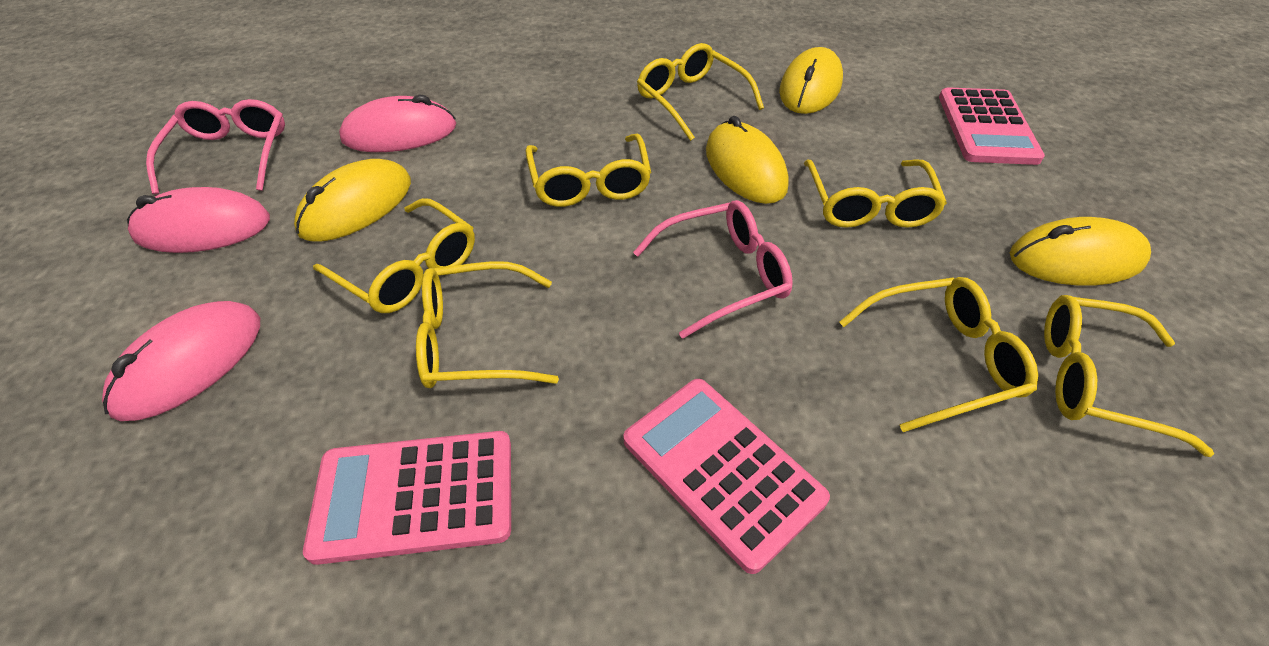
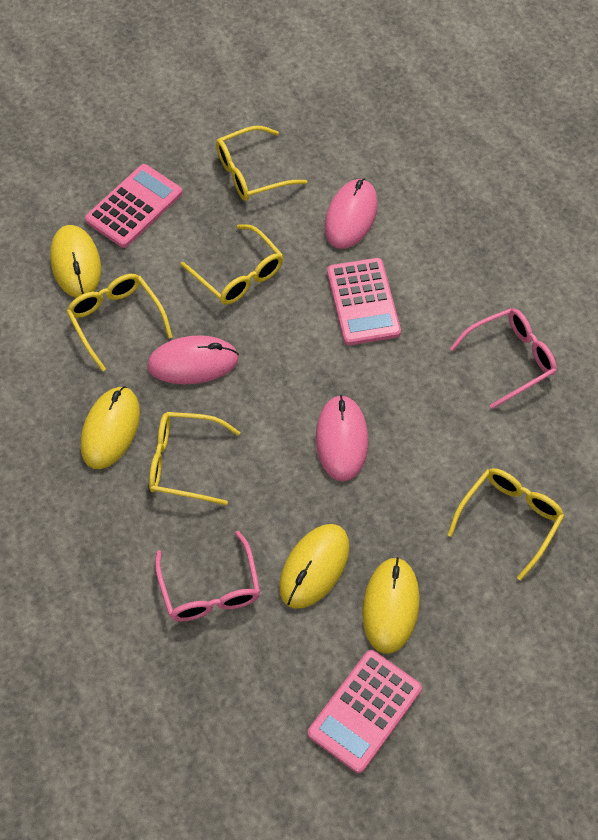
yellow glasses: [313,198,475,313] [416,261,559,388] [525,134,651,207] [637,43,764,141] [804,160,947,228] [839,277,1038,432] [1044,295,1214,457] = 7 -> [66,274,173,371] [149,412,240,505] [180,224,283,305] [216,126,307,201] [447,468,564,580] = 5

